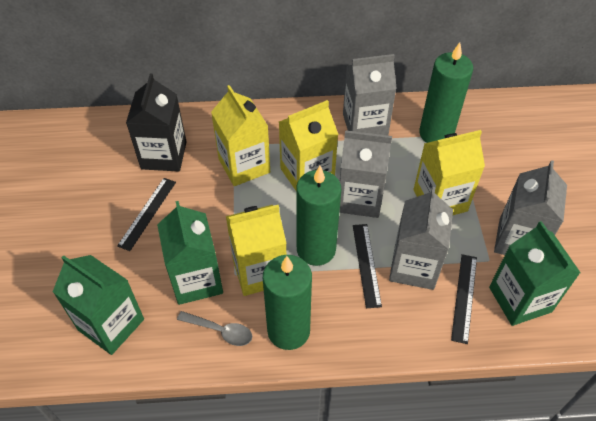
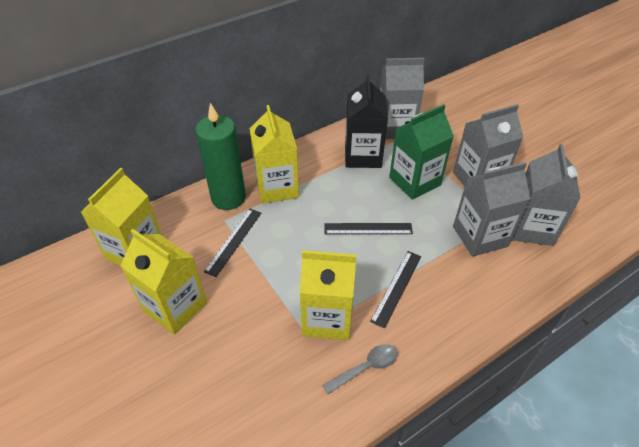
green candle: [263,255,312,350] [296,166,341,266] [419,42,473,143] = 3 -> [195,103,246,210] = 1
green carton: [53,255,144,355] [157,201,223,305] [489,221,581,326] = 3 -> [389,104,454,200] = 1

